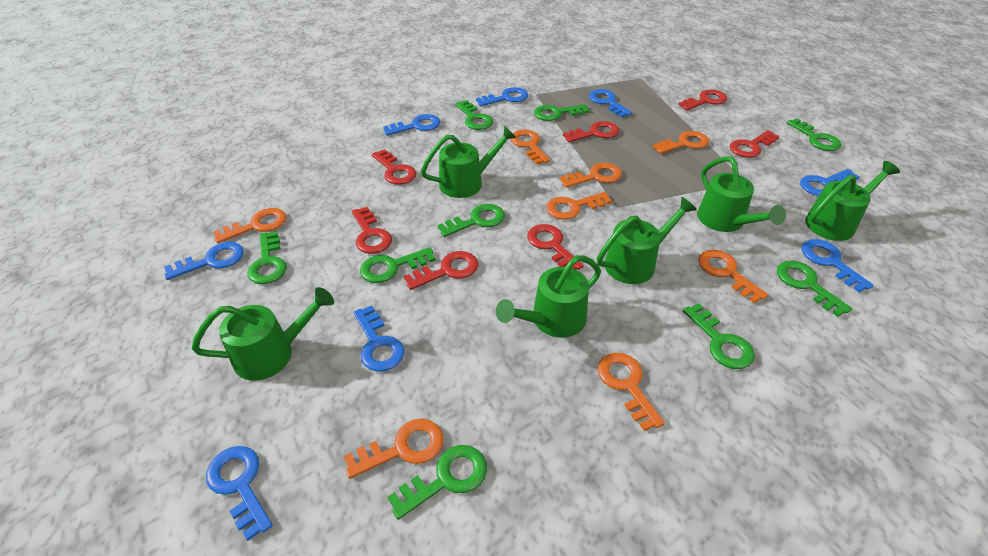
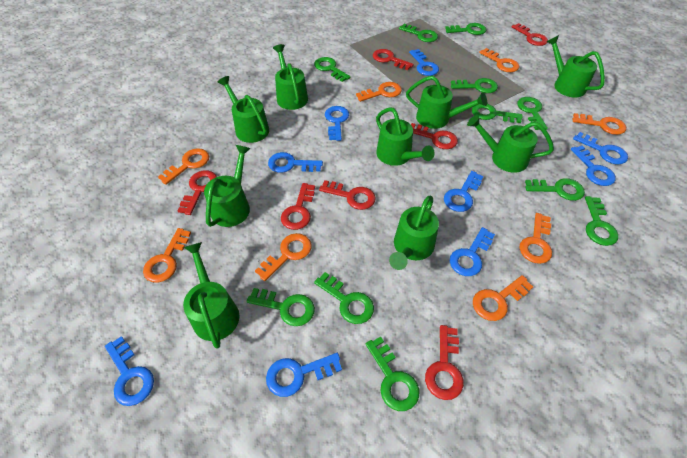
blue key: [164,242,244,280] [206,446,273,541] [353,306,404,372] [383,114,440,136] [476,87,528,106] [589,89,632,117] [800,169,859,196] [802,239,874,292] = 8 -> [105,336,154,406] [266,353,342,397] [268,152,323,173] [325,106,349,141] [409,49,439,76] [444,171,483,212] [450,227,495,276] [571,146,616,186] [573,132,628,164] = 9
green key: [247,231,287,284] [360,247,436,283] [388,445,487,520] [438,204,505,237] [455,100,493,130] [534,104,589,121] [683,303,755,369] [777,261,852,317] [787,118,841,151] = 9 -> [247,288,315,326] [314,57,351,82] [314,272,374,324] [366,337,420,411] [399,24,438,42] [445,23,486,35] [451,78,498,93] [472,104,523,123] [517,97,548,130] [525,178,585,201] [585,196,618,246] = 11
green watering can: [192,287,334,381] [421,126,517,198] [496,255,601,338] [597,197,697,284] [697,156,786,232] [805,161,900,241] = 6 -> [183,242,239,349] [204,145,251,227] [218,76,269,143] [273,44,308,110] [376,107,435,166] [389,196,439,270] [406,76,487,129] [467,115,554,173] [546,35,605,97] = 9

